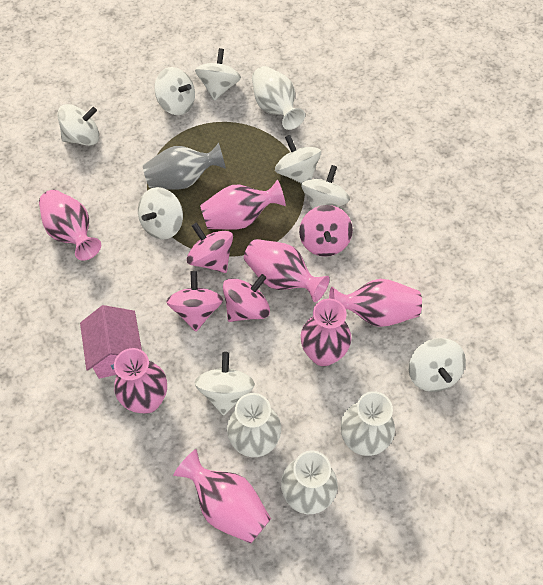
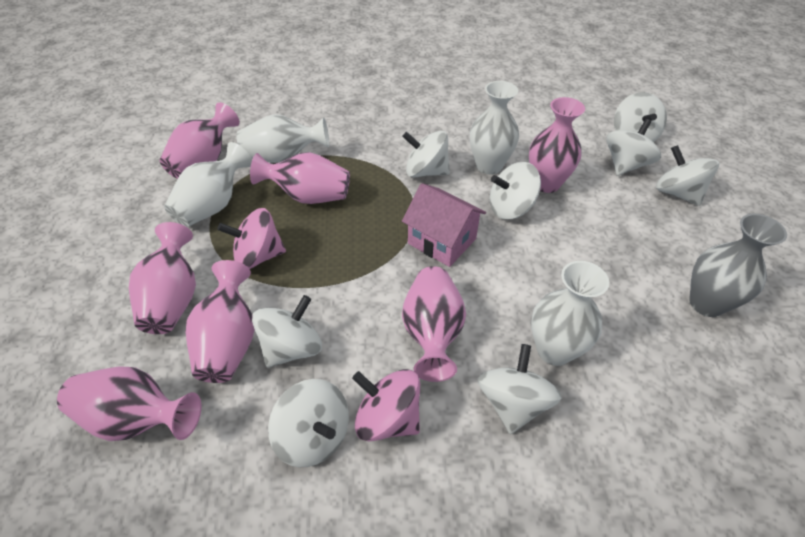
pink spinning top: [166,271,223,332] [187,222,233,273] [223,274,270,322] [299,205,353,257] = 4 -> [217,208,286,269] [352,369,420,442] = 2

